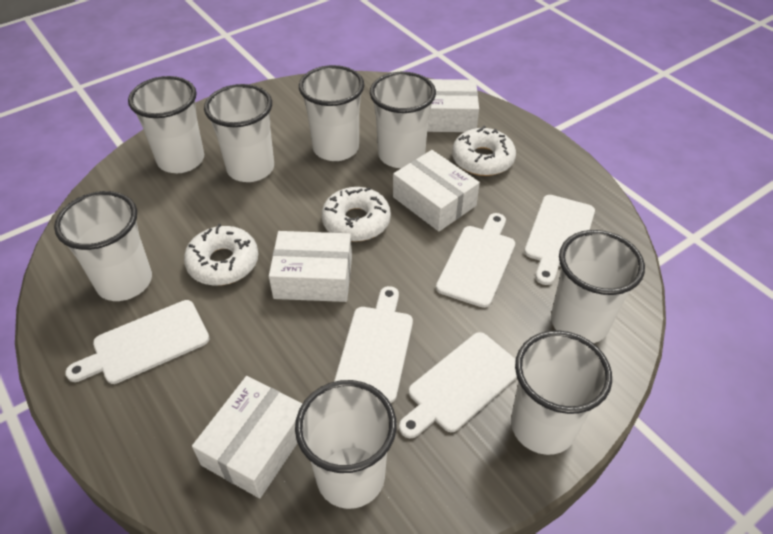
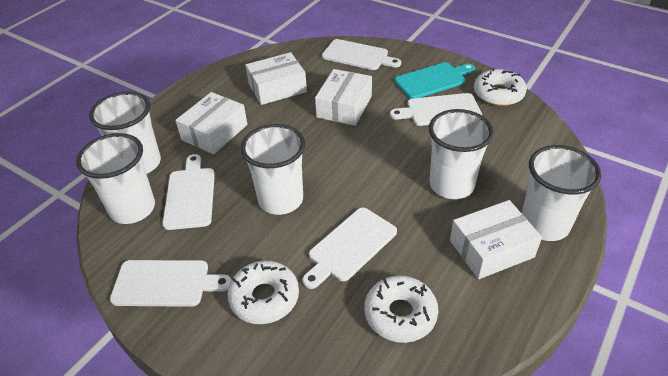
turquoise cutting board: none = 0 -> [395,62,475,99] = 1
white cup: [54,191,152,301] [128,76,204,173] [204,84,274,182] [295,380,397,509] [299,65,364,161] [370,72,436,168] [511,330,612,455] [551,230,645,343] = 8 -> [76,133,155,224] [89,91,161,174] [241,124,305,215] [429,109,494,199] [522,145,601,241] = 5

